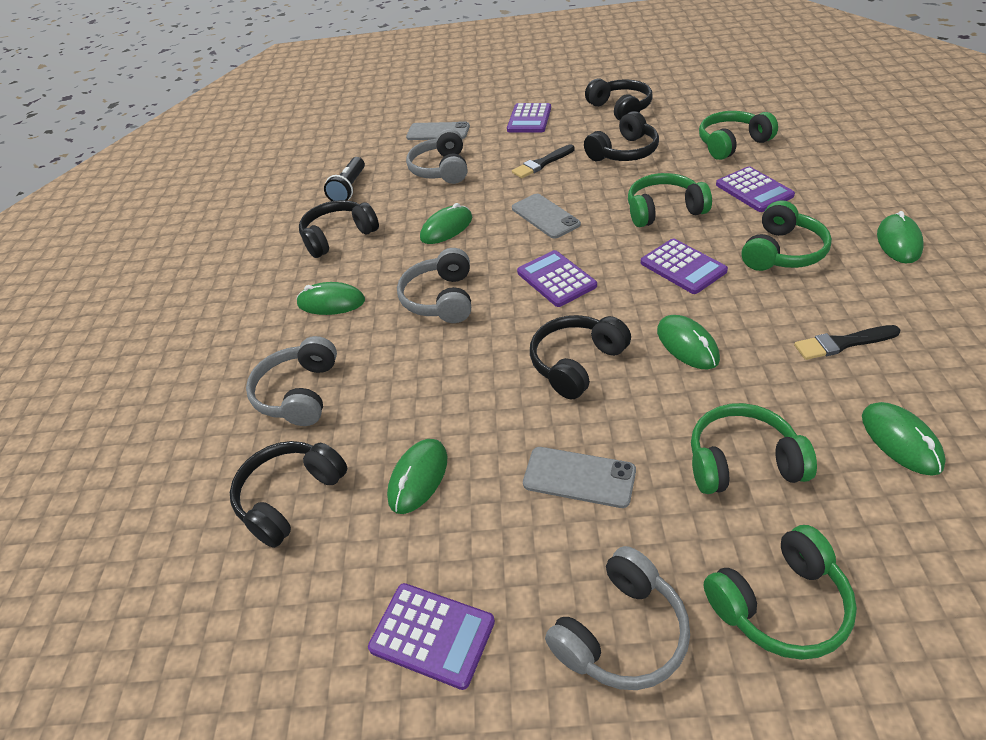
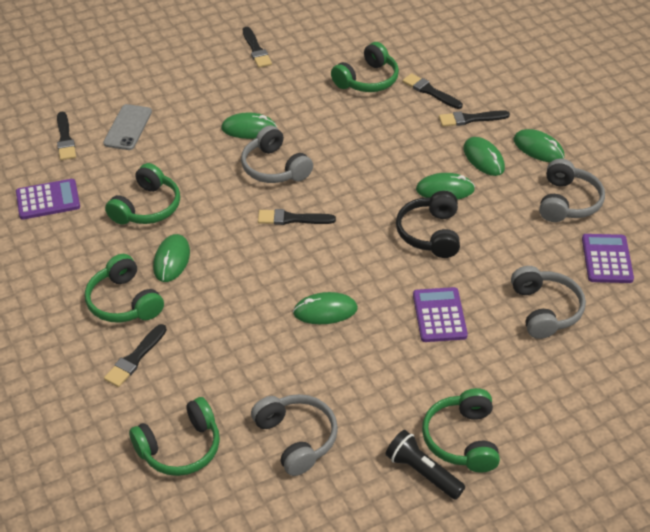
black brush: [512,144,575,178] [794,325,901,360] = 2 -> [57,112,76,160] [104,324,167,387] [243,27,272,68] [258,209,336,225] [402,73,463,109] [439,110,510,127] = 6
black headphones: [230,441,347,548] [299,200,379,258] [530,315,631,399] [584,111,659,161] [585,78,653,121] = 5 -> [396,191,460,258] = 1
grey phone: [406,121,470,140] [512,194,581,239] [523,447,636,508] = 3 -> [103,104,152,150] = 1
purple calculator: [368,583,495,690] [507,103,551,132] [517,250,597,307] [641,238,728,294] [716,166,795,212] = 5 -> [16,179,80,220] [413,287,468,342] [582,234,634,283] = 3

